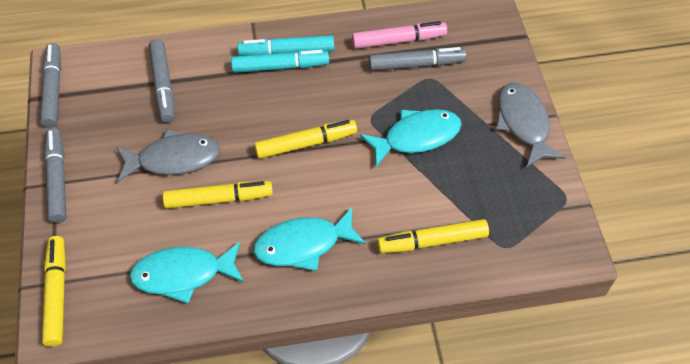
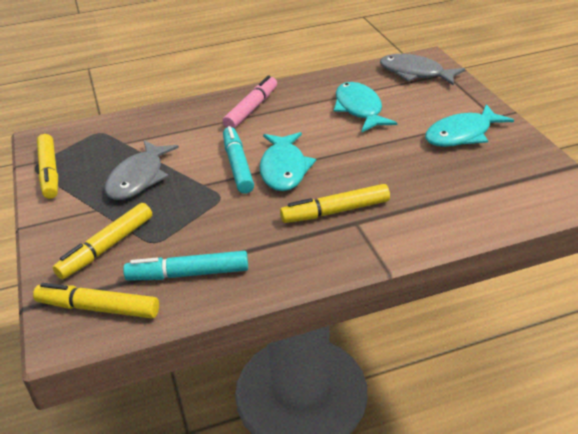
grey marker: [40,43,61,128] [44,128,67,223] [149,39,175,123] [369,47,467,71] = 4 -> none = 0

